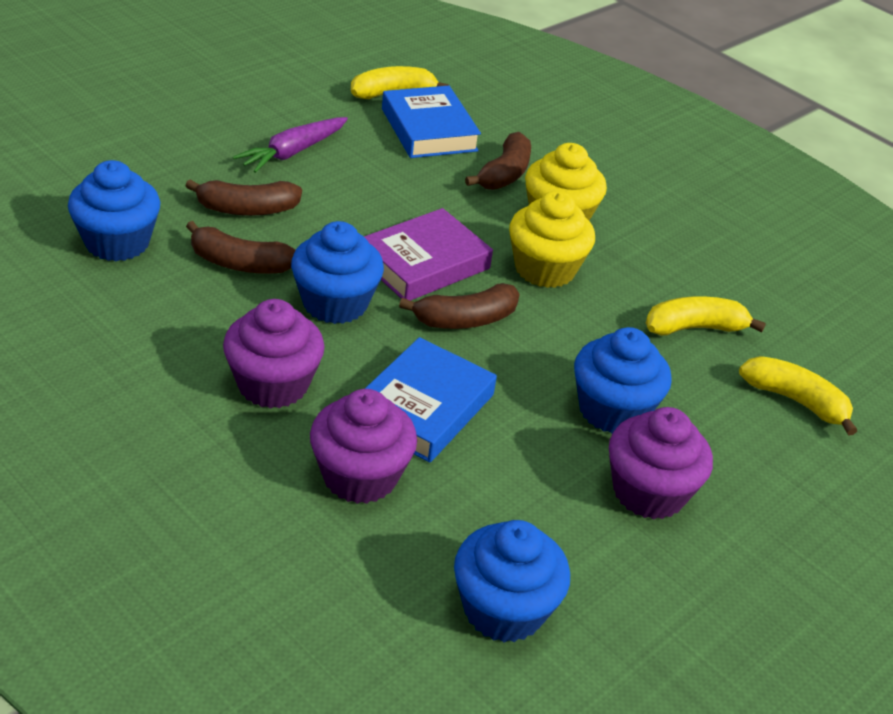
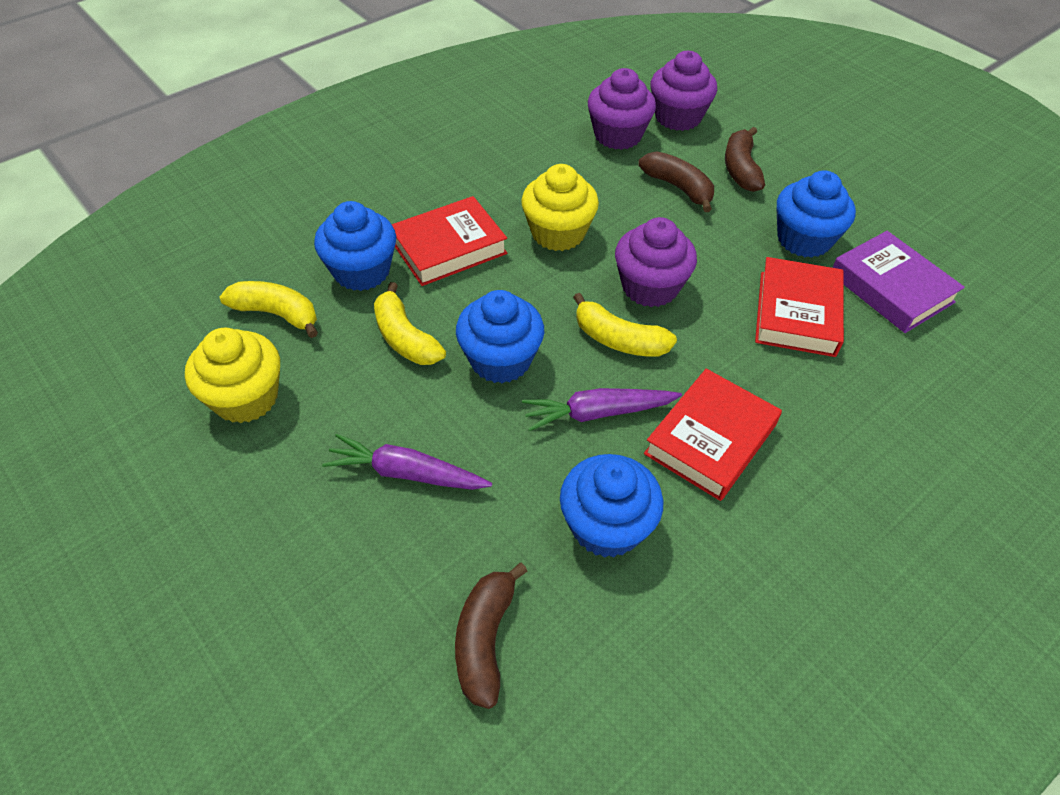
blue book: [365,337,497,463] [382,86,481,158] = 2 -> none = 0
brown banana: [185,179,302,216] [186,221,295,274] [399,283,520,329] [465,132,531,190] = 4 -> [455,563,527,709] [638,151,714,212] [725,127,765,192] = 3
purple carrot: [233,117,348,173] = 1 -> [322,434,492,490] [522,388,682,431] = 2
red book: none = 0 -> [392,196,507,286] [644,369,782,501] [755,257,844,357] = 3

